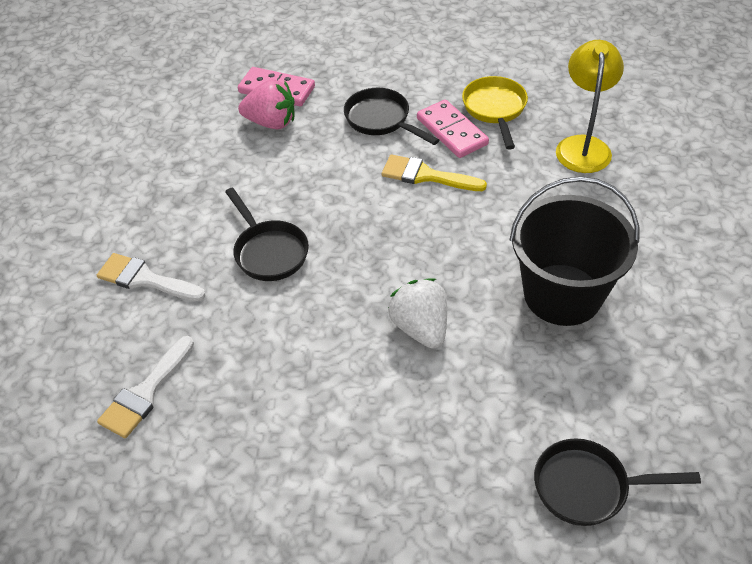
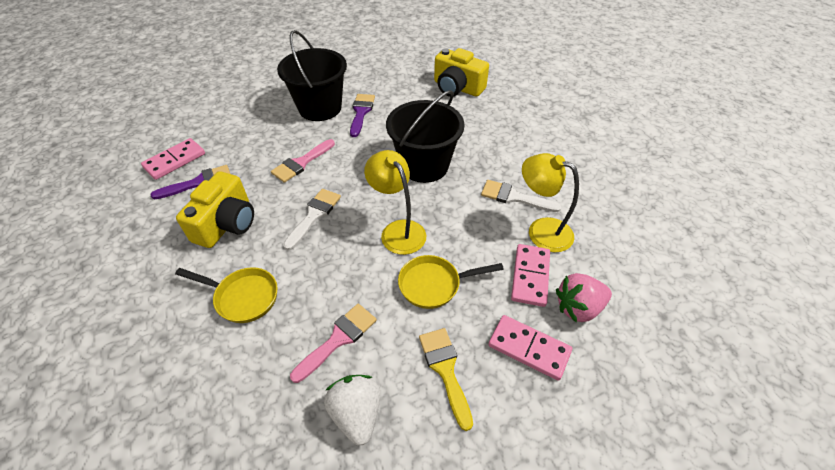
black bucket: [510,176,639,326] = 1 -> [277,30,347,121] [386,90,465,183] = 2
black pan: [225,188,309,281] [344,88,439,145] [534,438,701,526] = 3 -> none = 0
pink brush: none = 0 -> [271,139,335,183] [290,304,377,383] = 2
pink domino: [238,67,315,106] [417,99,489,158] = 2 -> [141,138,205,180] [488,315,572,381] [511,244,550,307] = 3
purple brush: none = 0 -> [150,165,230,199] [350,94,375,137] = 2
yellow camera: none = 0 -> [176,171,254,248] [434,48,489,97] = 2
yellow lamp: [556,40,624,173] = 1 -> [364,150,426,255] [522,153,579,252] = 2
yellow pan: [462,76,528,150] = 1 -> [175,267,278,323] [398,255,504,309] = 2

